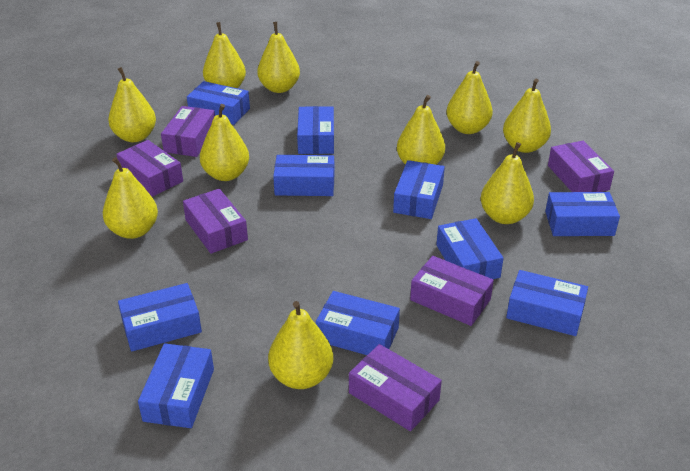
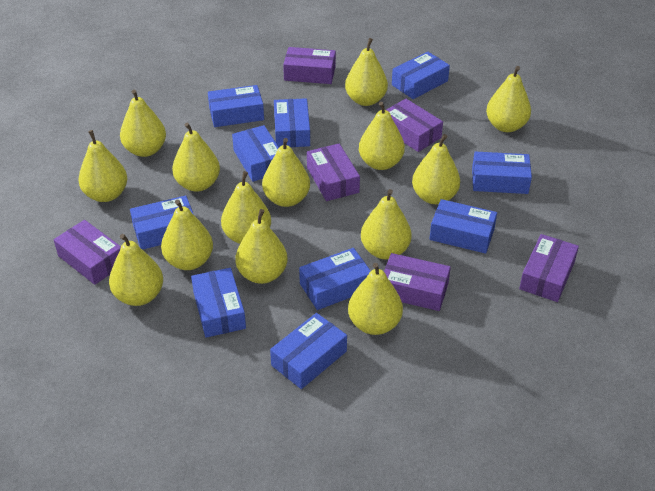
yellow pear: [103,157,158,239] [108,67,156,142] [200,104,249,181] [203,22,246,88] [257,22,300,93] [268,301,333,389] [397,95,445,165] [446,61,493,134] [481,142,534,224] [503,79,551,153] = 10 -> [78,130,127,202] [109,234,163,306] [120,90,166,157] [161,200,213,270] [172,122,220,191] [221,171,271,244] [235,209,288,284] [262,138,310,207] [345,38,388,106] [348,263,403,335] [359,102,405,170] [361,189,412,259] [412,134,460,204] [486,66,531,132] = 14

